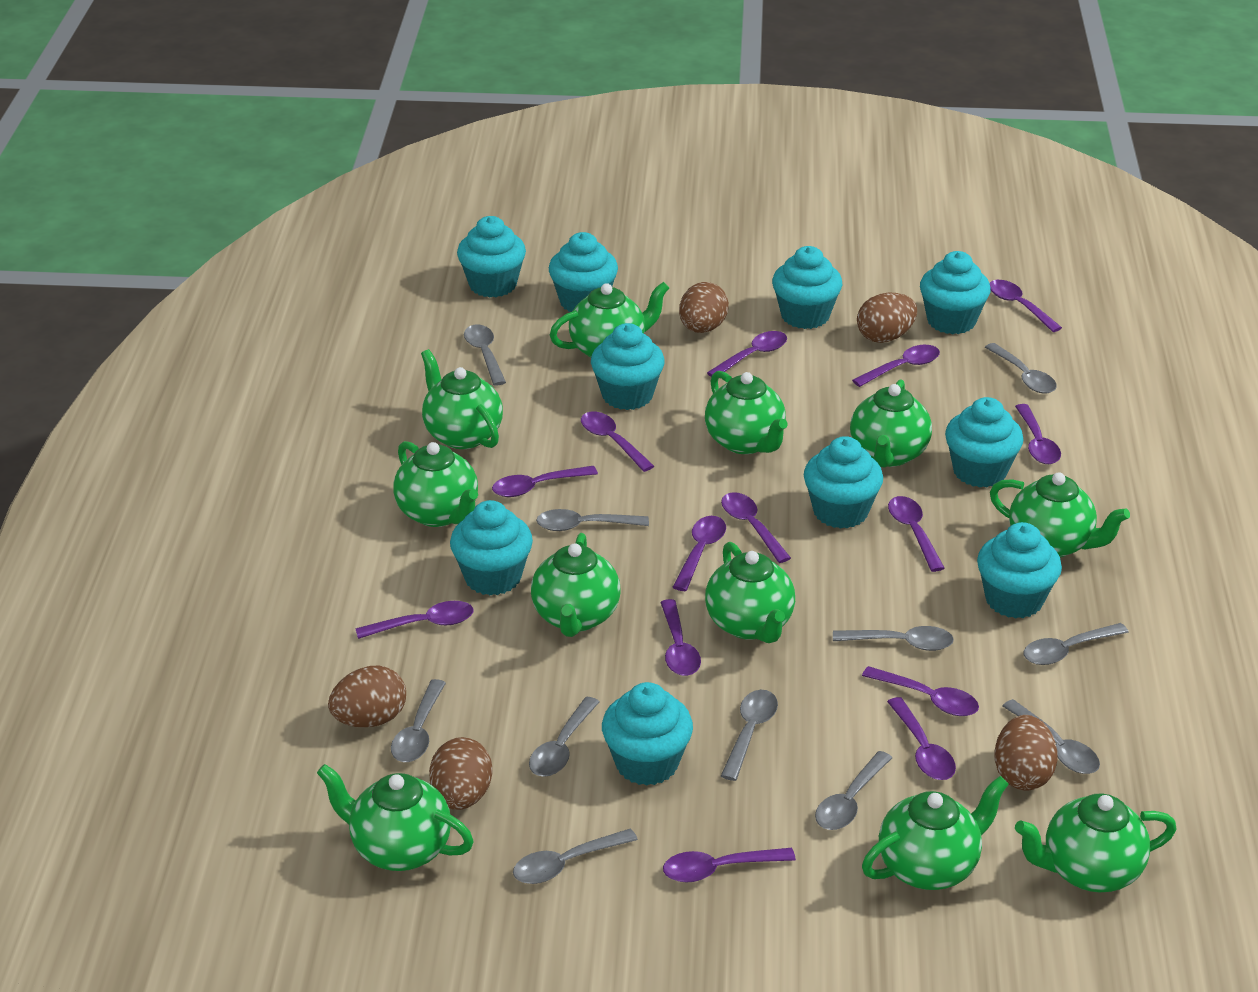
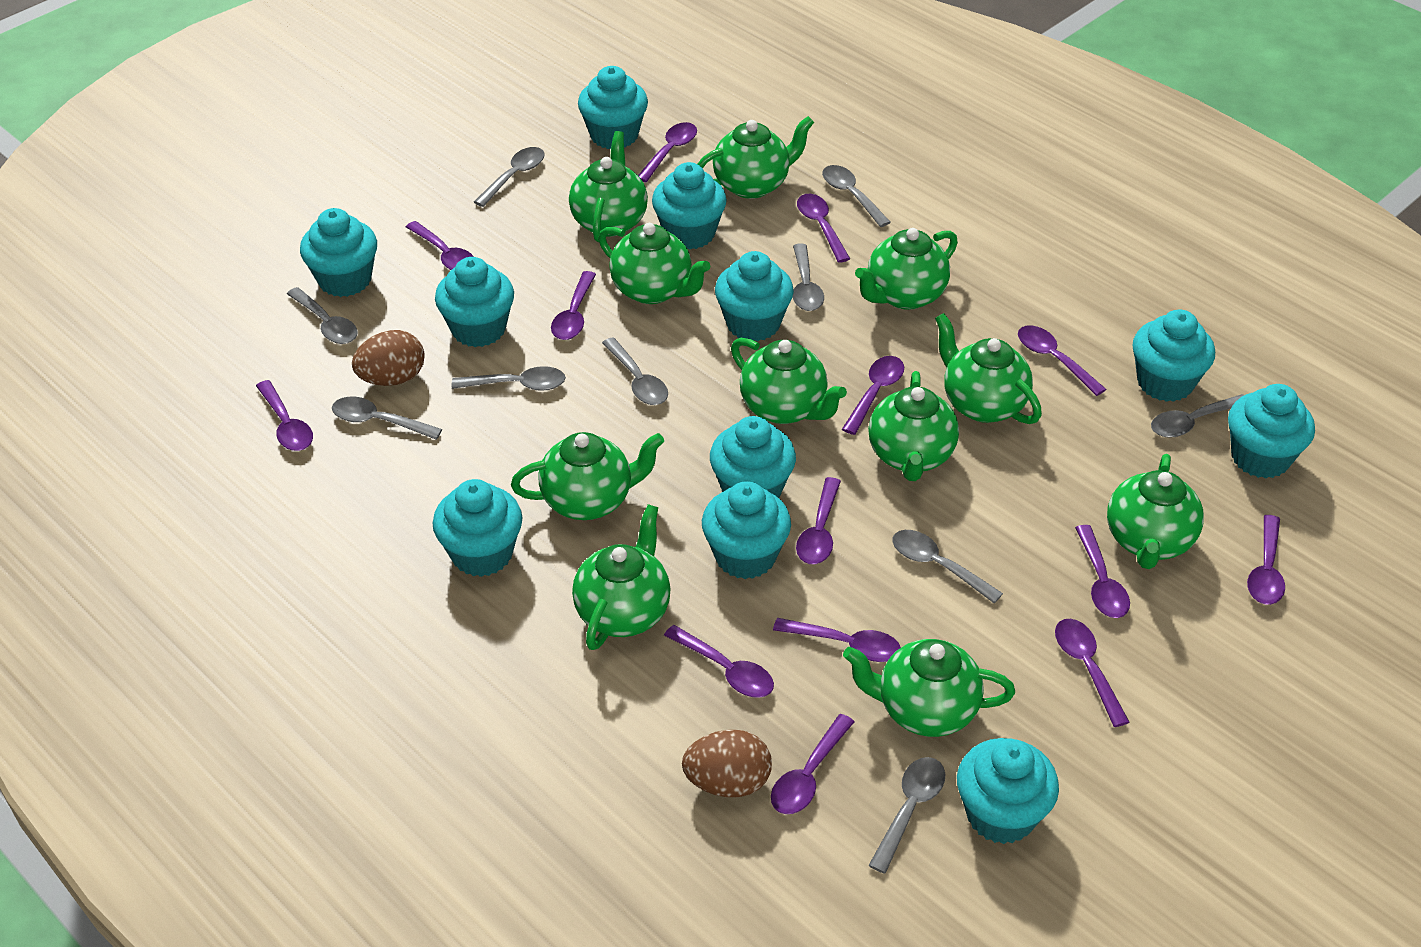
brown egg: [328,665,406,728] [429,737,492,810] [679,282,729,333] [857,293,917,343] [995,715,1058,790] = 5 -> [352,330,425,386] [682,730,772,797] = 2
grey spoon: [391,679,446,762] [464,324,506,386] [513,828,638,884] [529,697,599,777] [536,509,649,531] [721,690,778,781] [815,751,892,830] [833,626,954,651] [985,343,1057,394] [1002,699,1100,774] [1024,623,1129,665] = 11 -> [287,287,357,344] [332,397,442,440] [452,366,566,391] [474,147,544,207] [602,337,668,405] [793,243,824,311] [822,165,891,227] [868,757,945,874] [893,530,1003,603] [1151,394,1244,438] = 10
turquoise cupcake: [450,500,533,596] [457,216,526,297] [549,232,618,312] [591,323,665,410] [602,682,693,786] [772,246,842,329] [804,436,883,529] [920,251,991,334] [945,397,1023,487] [977,522,1062,618] = 10 -> [300,208,377,297] [432,479,522,577] [435,257,514,347] [578,66,648,149] [652,162,727,250] [702,481,791,579] [710,416,796,498] [715,251,794,341] [957,738,1059,844] [1133,309,1215,402] [1228,384,1315,479] = 11

